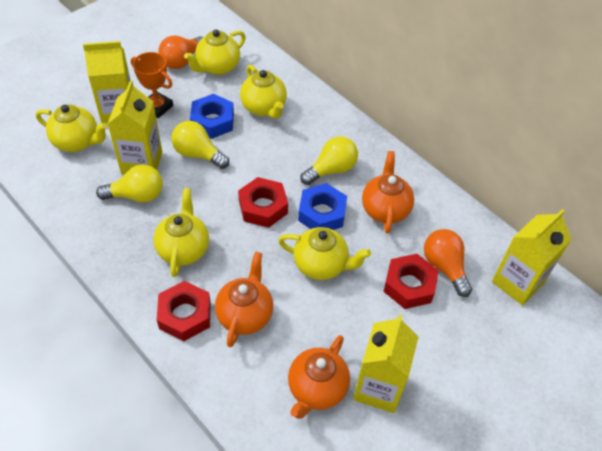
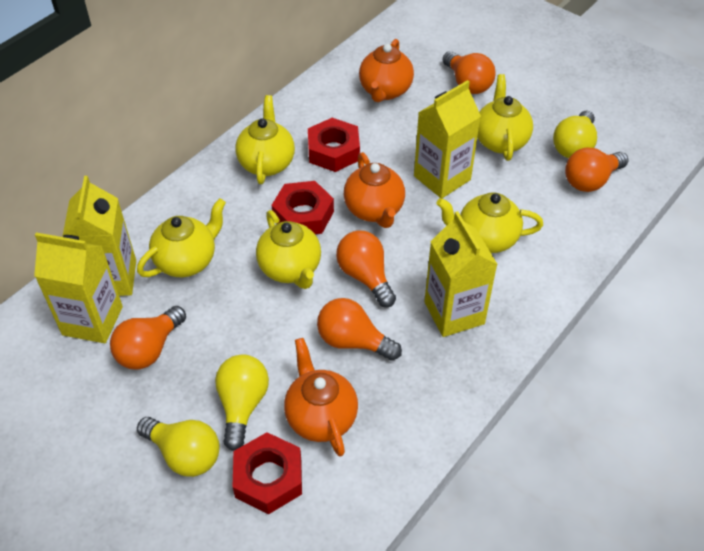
blue nut: [190,94,234,139] [298,183,347,230] = 2 -> none = 0
orange light bulb: [158,36,203,69] [424,229,472,297] = 2 -> [110,306,186,370] [317,298,402,361] [336,230,396,307] [443,51,496,94] [565,147,628,192] = 5
orange trophy: [131,52,173,118] = 1 -> none = 0

